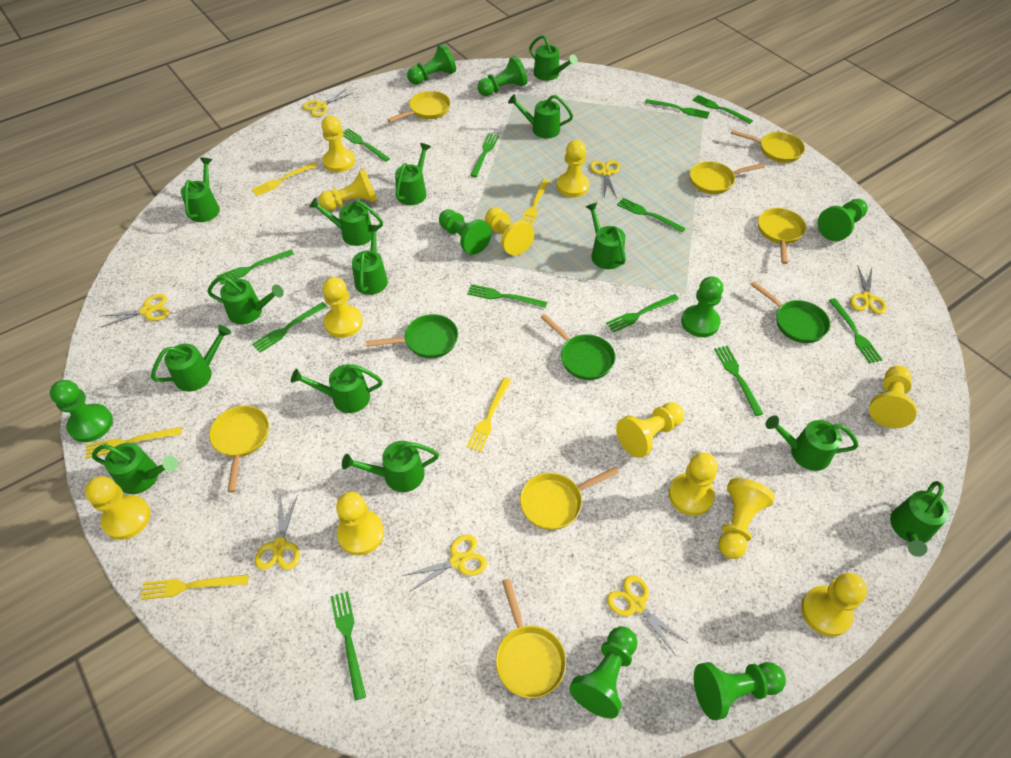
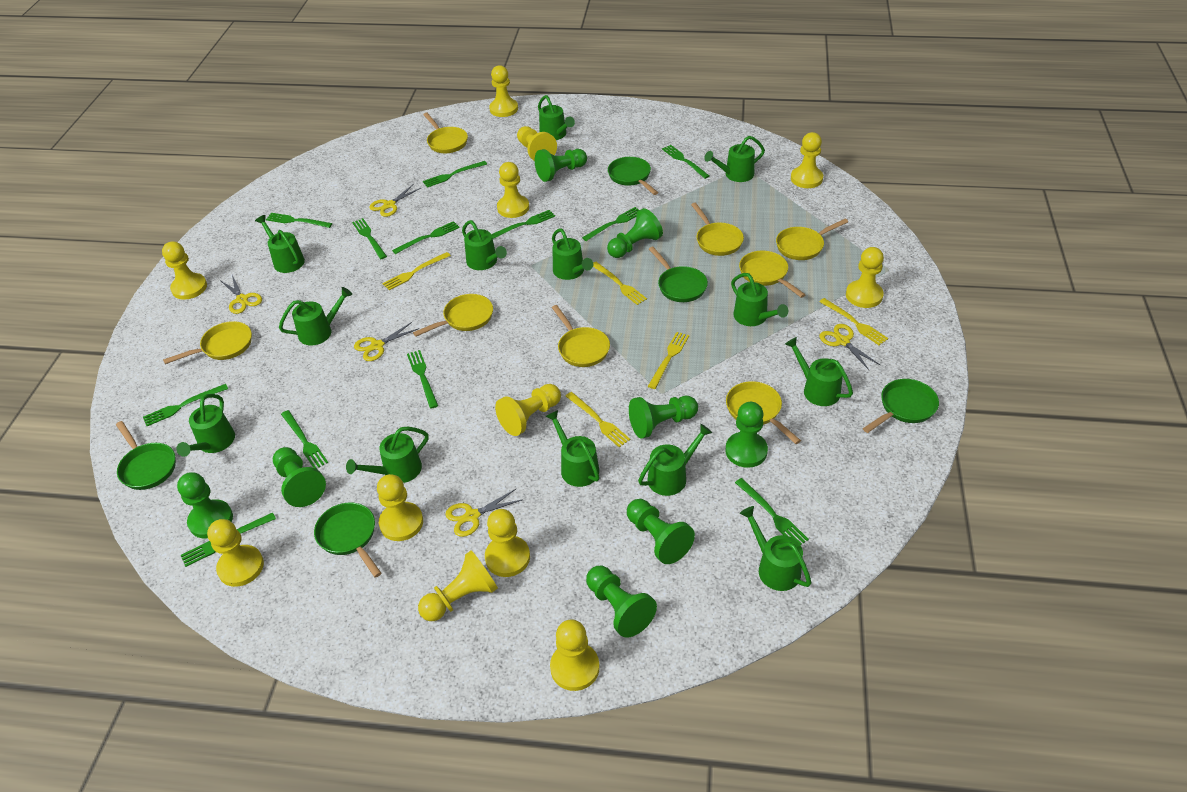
green pan: [366,314,458,358] [540,314,615,380] [750,281,830,343] = 3 -> [116,421,176,490] [314,502,381,578] [608,157,658,195] [649,247,708,302] [863,379,939,433] = 5
green watering can: [92,443,178,494] [151,325,231,392] [181,158,220,222] [207,276,284,324] [291,364,383,413] [309,197,383,246] [342,441,439,492] [352,225,388,295] [395,143,431,205] [508,94,573,139] [529,35,578,81] [586,203,626,269] [765,415,858,471] [890,481,949,557] = 14 -> [176,394,235,457] [255,215,305,273] [279,287,352,345] [346,427,429,483] [462,220,507,270] [538,95,575,140] [545,410,599,487] [552,228,593,280] [638,424,712,496] [704,136,765,182] [731,273,788,326] [740,506,811,591] [785,337,853,406] = 13
yellow pan: [209,405,269,493] [387,91,450,122] [496,578,566,698] [520,467,619,530] [690,161,765,194] [730,130,805,163] [758,208,806,264] = 7 -> [163,321,252,364] [413,294,493,337] [423,113,468,153] [552,305,610,367] [691,203,744,256] [726,381,801,444] [739,251,806,298] [776,218,848,260] = 8
yellow scissors: [101,294,169,327] [255,495,300,570] [302,89,352,117] [402,535,487,592] [590,160,620,198] [607,575,688,656] [850,265,887,314] = 7 -> [220,275,262,314] [354,322,419,361] [369,184,421,217] [445,489,523,537] [819,324,880,370] = 5

